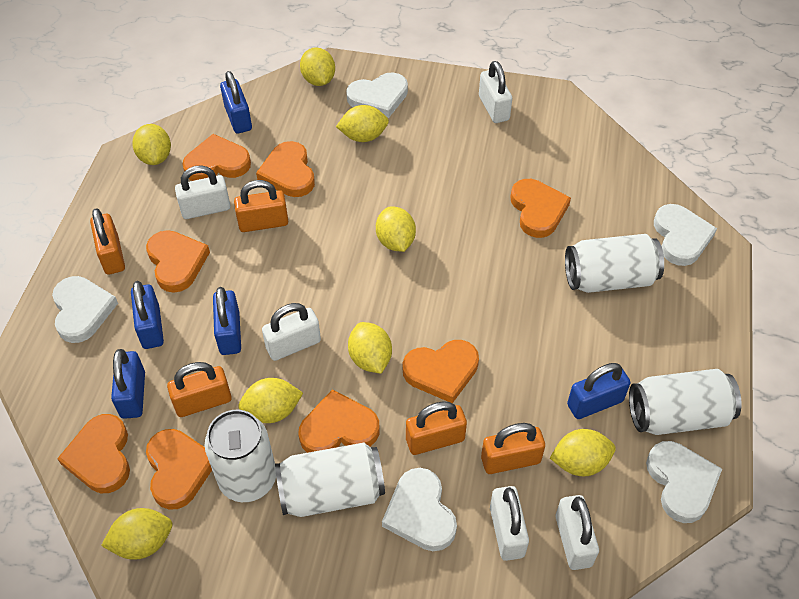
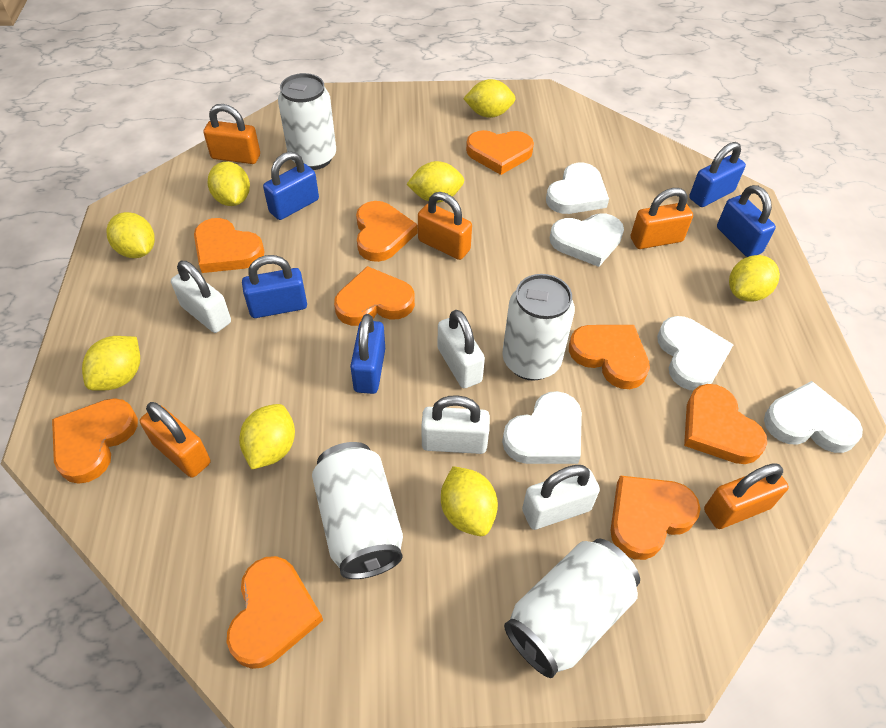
orange heart: [57,414,130,493] [146,230,210,293] [146,429,212,510] [182,134,251,181] [256,141,315,197] [298,389,379,453] [403,340,479,403] [511,179,571,238] = 8 -> [52,398,138,484] [194,218,265,273] [227,556,323,669] [334,266,415,326] [356,201,418,262] [466,130,534,175] [569,325,650,389] [610,476,701,560] [684,384,767,464] = 9
white padlock: [175,165,231,219] [262,303,321,361] [479,61,512,123] [490,486,529,561] [556,495,599,570] = 5 -> [171,261,231,333] [421,395,490,454] [437,310,485,388] [522,465,600,530] = 4

